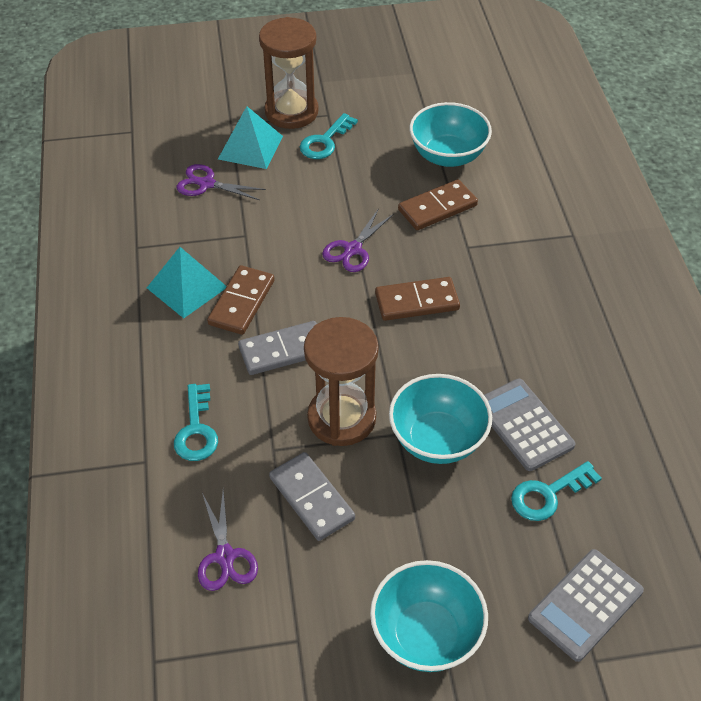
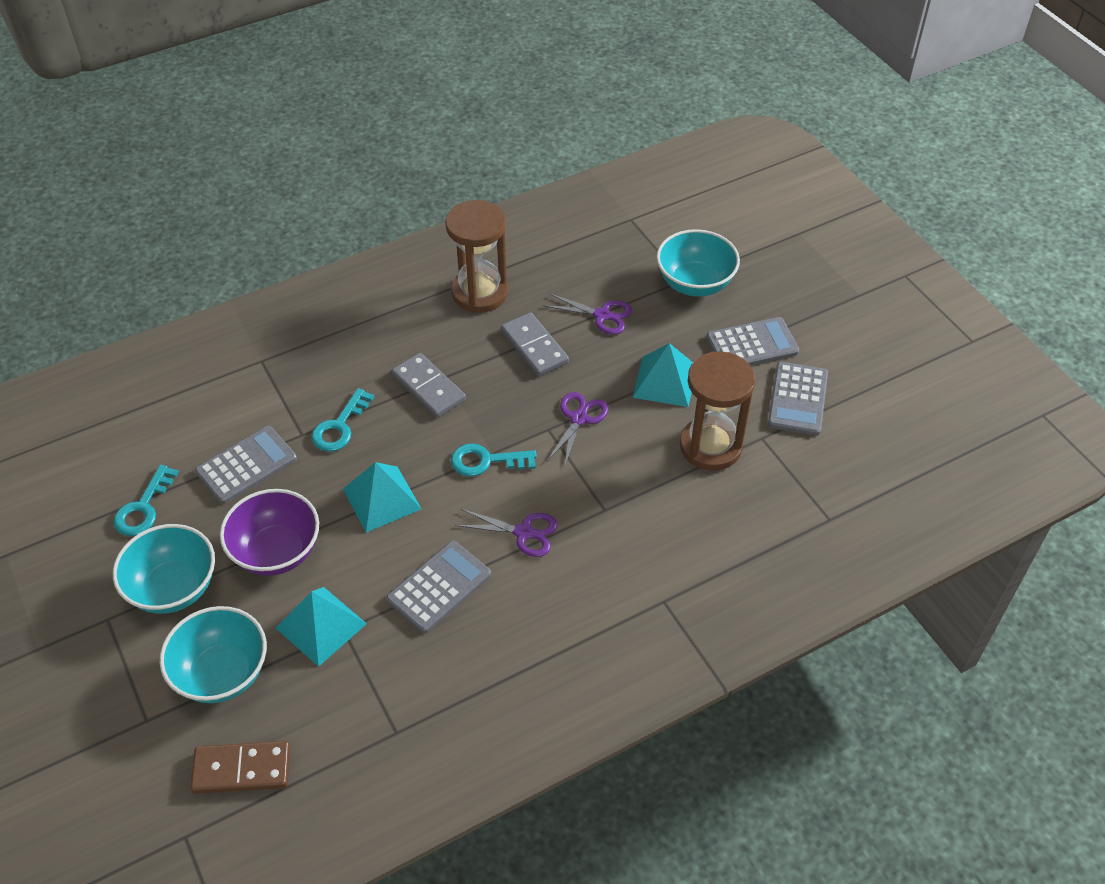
brown domino: [207,265,275,335] [375,277,460,321] [398,179,478,230] = 3 -> [190,741,290,794] = 1
grey calculator: [484,379,575,471] [528,549,644,662] = 2 -> [195,426,297,504] [386,541,491,633] [706,317,799,366] [768,362,828,436] = 4
purple bowl: none = 0 -> [220,489,319,576] = 1
turquoise pyramid: [147,247,227,318] [218,106,283,169] = 2 -> [276,587,367,667] [343,462,421,533] [633,343,693,407] = 3

